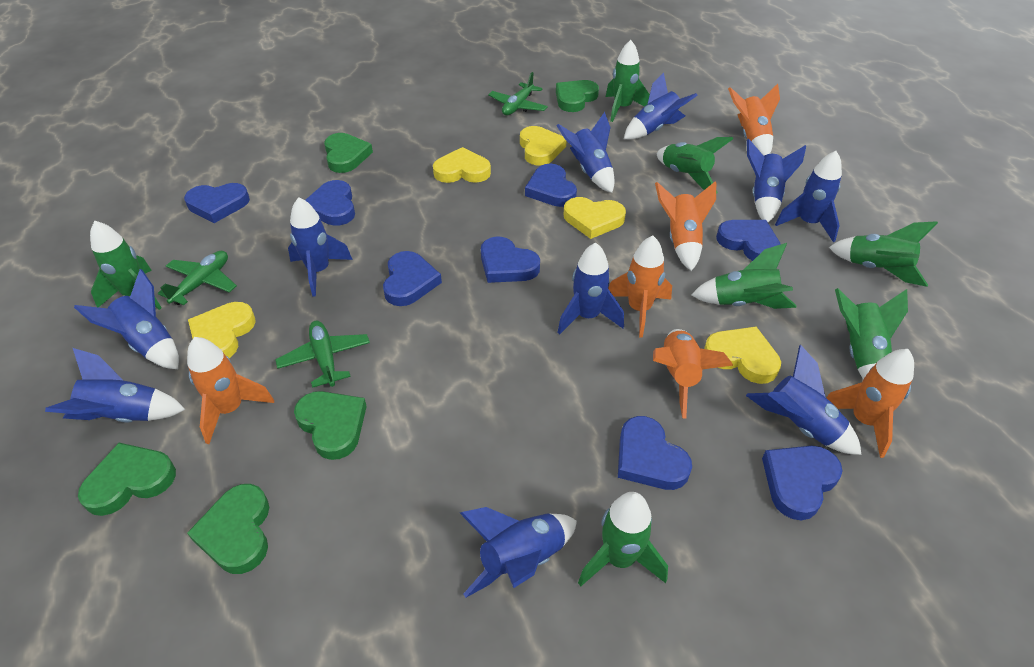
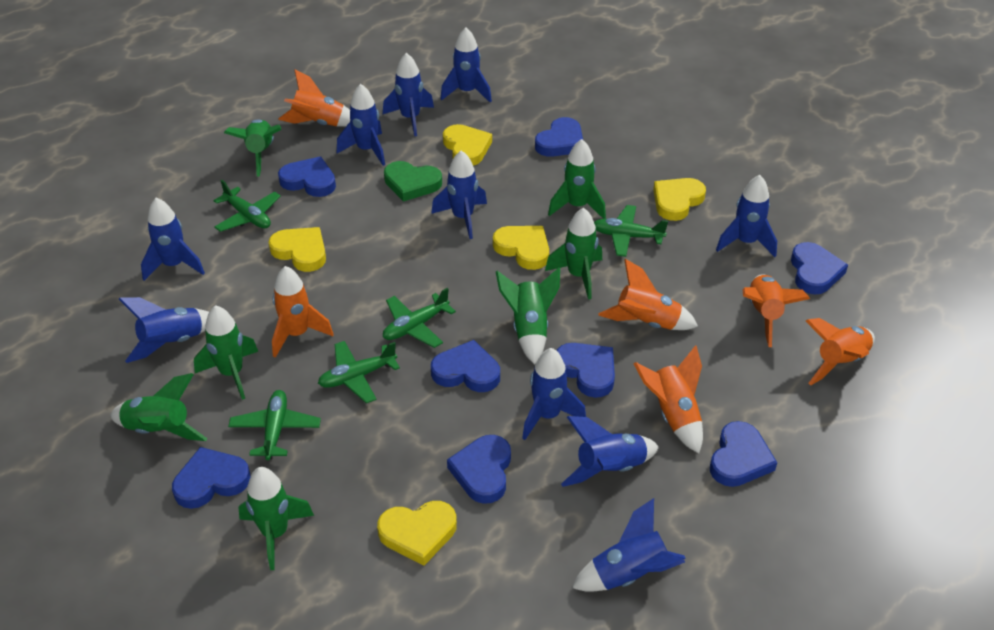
green heart: [78,443,176,516] [187,484,269,574] [294,391,367,460] [324,133,373,173] [556,80,599,112] = 5 -> [384,161,442,202] = 1
green plane: [158,251,237,305] [275,321,370,388] [488,72,548,115] = 3 -> [214,180,281,232] [228,390,321,460] [318,341,400,403] [383,288,456,348] [594,205,668,257] = 5

